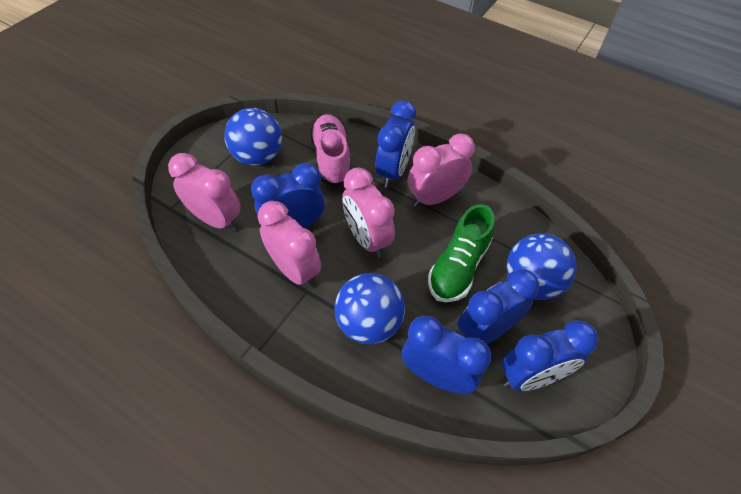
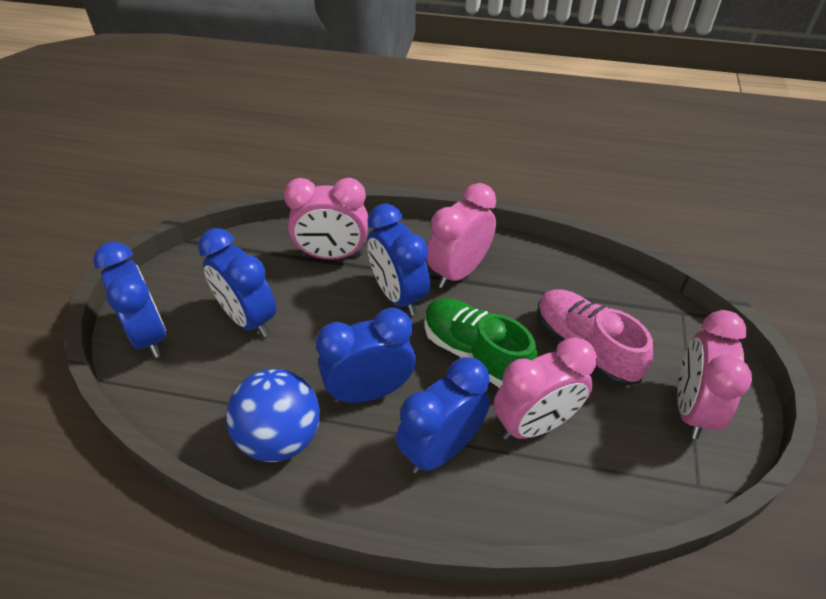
blue ball: [224,108,282,166] [334,273,405,344] [506,233,577,300] = 3 -> [226,369,320,462] = 1

